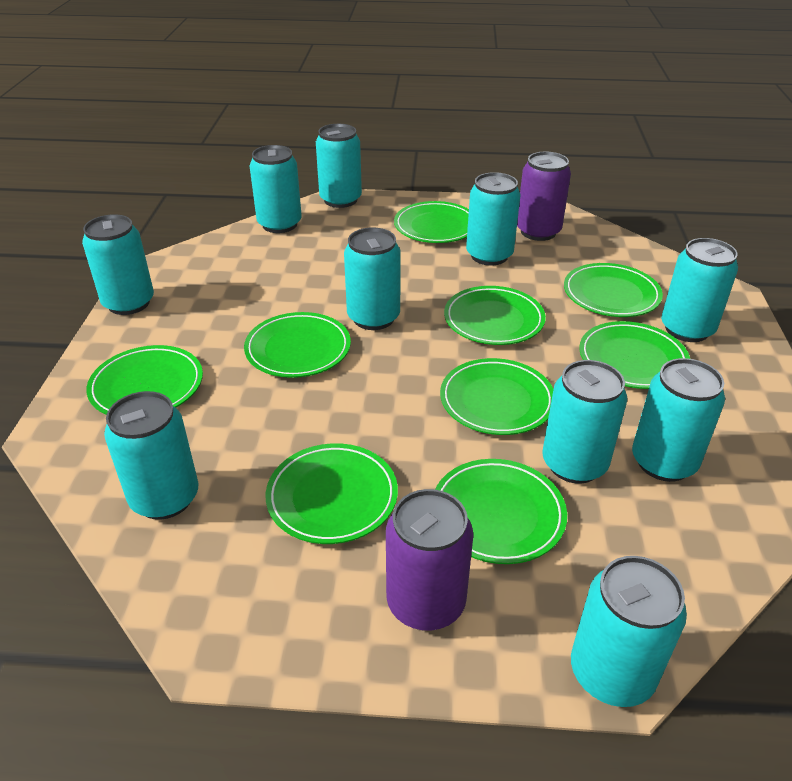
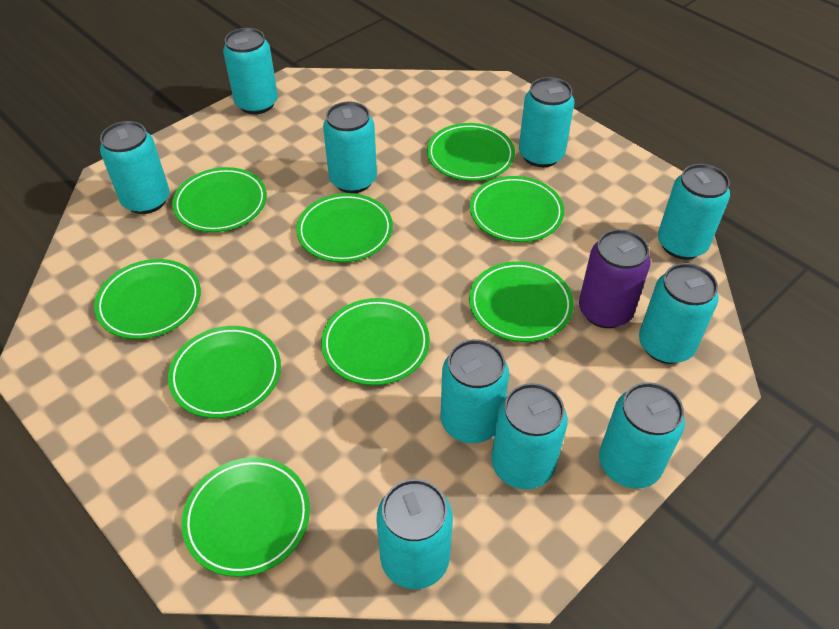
purple can: [386,489,473,631] [517,152,571,241] = 2 -> [579,229,651,328] = 1

